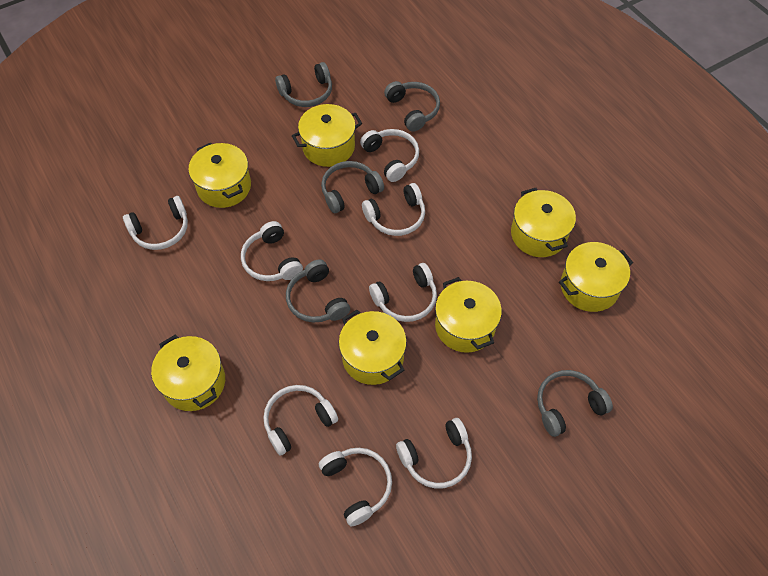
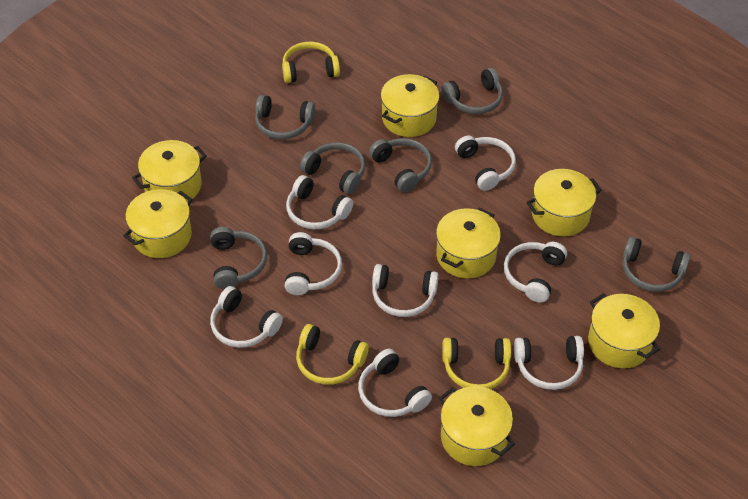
grey headphones: [275,62,332,107] [286,259,350,323] [321,161,384,213] [384,81,440,132] [537,370,613,437] = 5 -> [210,227,267,289] [255,95,315,139] [300,142,365,194] [369,138,432,192] [442,68,503,114] [623,237,691,292] = 6
yellow headphones: none = 0 -> [282,42,340,83] [296,324,369,385] [442,338,511,389] = 3

